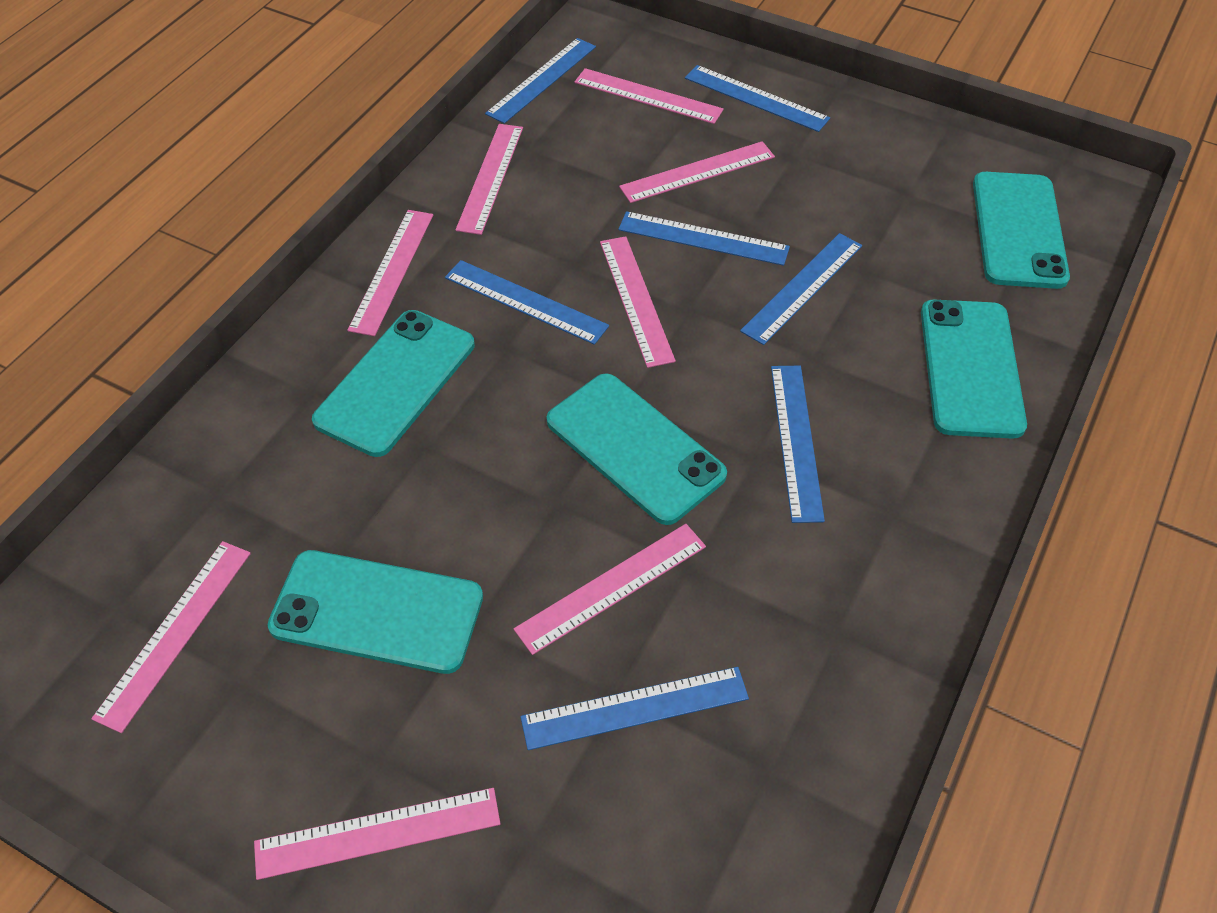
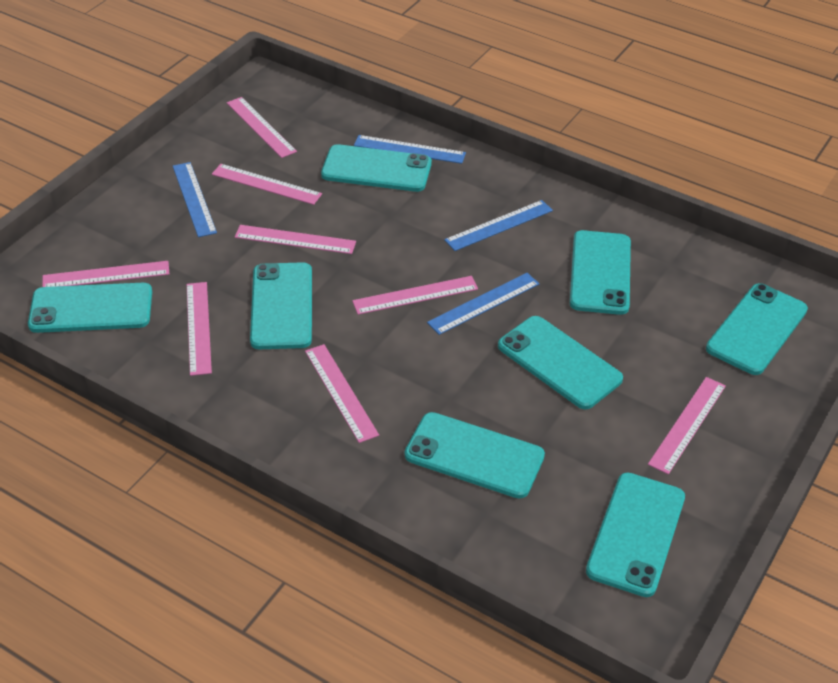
blue ruler: [445,260,609,345] [485,38,596,124] [520,667,749,750] [618,211,790,266] [685,65,830,132] [740,233,862,345] [771,366,825,523] = 7 -> [173,162,217,237] [354,135,466,164] [427,273,539,335] [444,200,553,251] = 4
turquoise phone: [268,550,483,674] [312,310,475,457] [547,373,727,525] [921,300,1027,439] [973,172,1070,289] = 5 -> [28,283,152,333] [250,262,312,349] [321,144,432,192] [405,412,545,499] [498,316,623,409] [570,230,631,315] [586,473,685,597] [706,283,808,375] = 8

